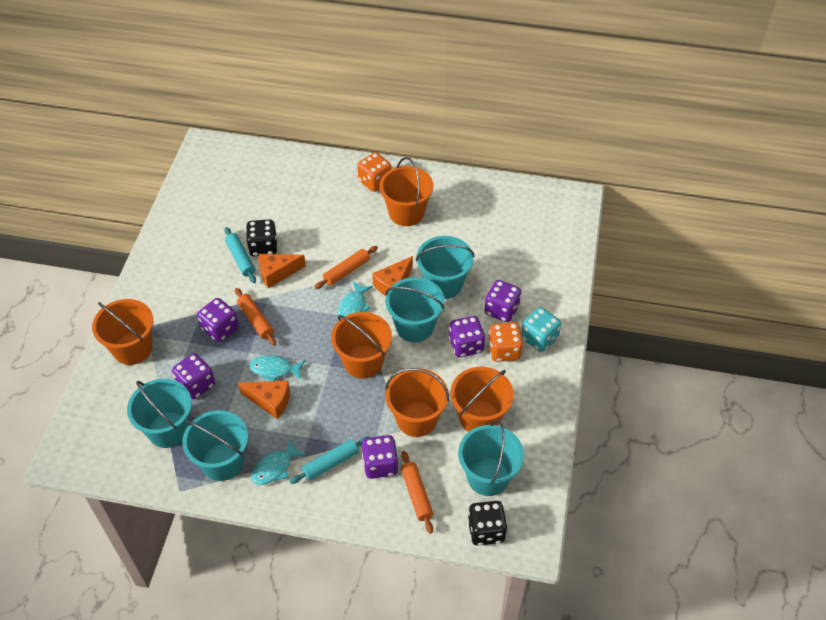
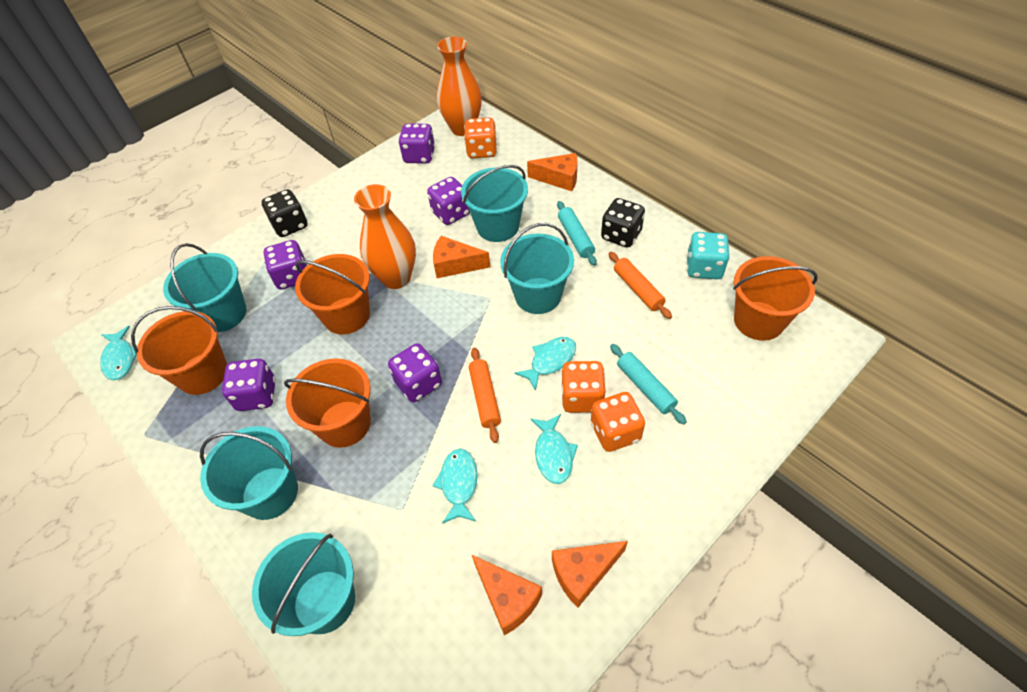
orange bucket: [92,299,153,365] [331,312,392,379] [379,157,433,226] [385,368,449,437] [450,367,514,432] = 5 -> [131,306,227,395] [284,358,371,448] [295,254,370,334] [733,256,817,341] = 4
orange cheese: [238,380,290,419] [258,254,306,288] [372,256,413,296] = 3 -> [433,236,490,278] [471,554,542,635] [527,153,578,191] [552,541,628,608] = 4
orange dice: [357,152,392,192] [488,322,524,362] = 2 -> [464,117,497,158] [561,361,606,413] [591,392,645,452] = 3
orange rolling pin: [235,288,276,346] [315,246,378,289] [401,451,433,533] = 3 -> [469,348,501,443] [609,252,672,319] = 2
orange vase: none = 0 -> [354,184,416,289] [437,36,482,136] = 2
turquoise fish: [249,355,305,381] [251,439,306,485] [338,281,373,319] = 3 -> [100,326,137,380] [432,448,477,524] [514,337,576,391] [530,414,578,484] = 4

